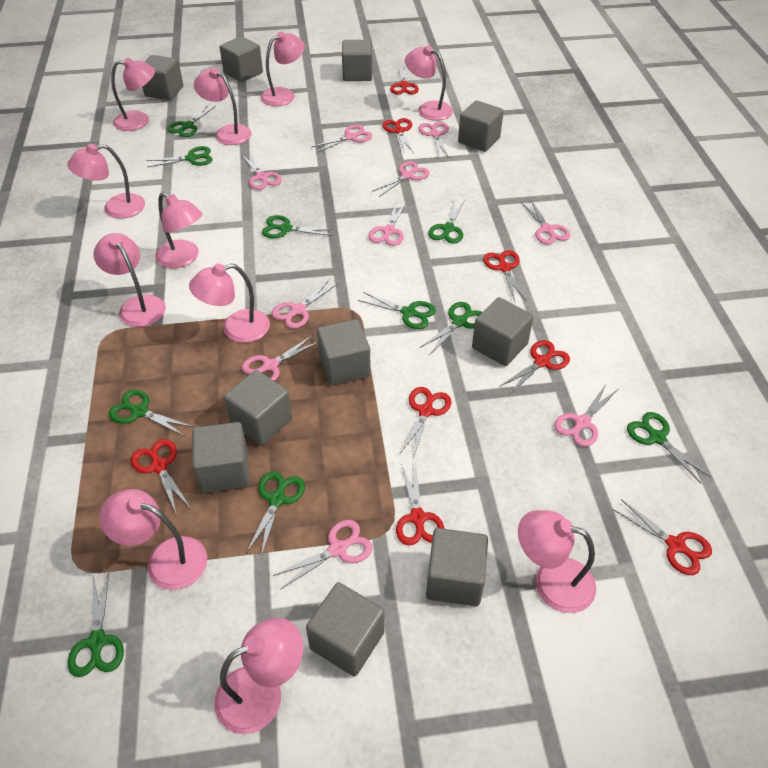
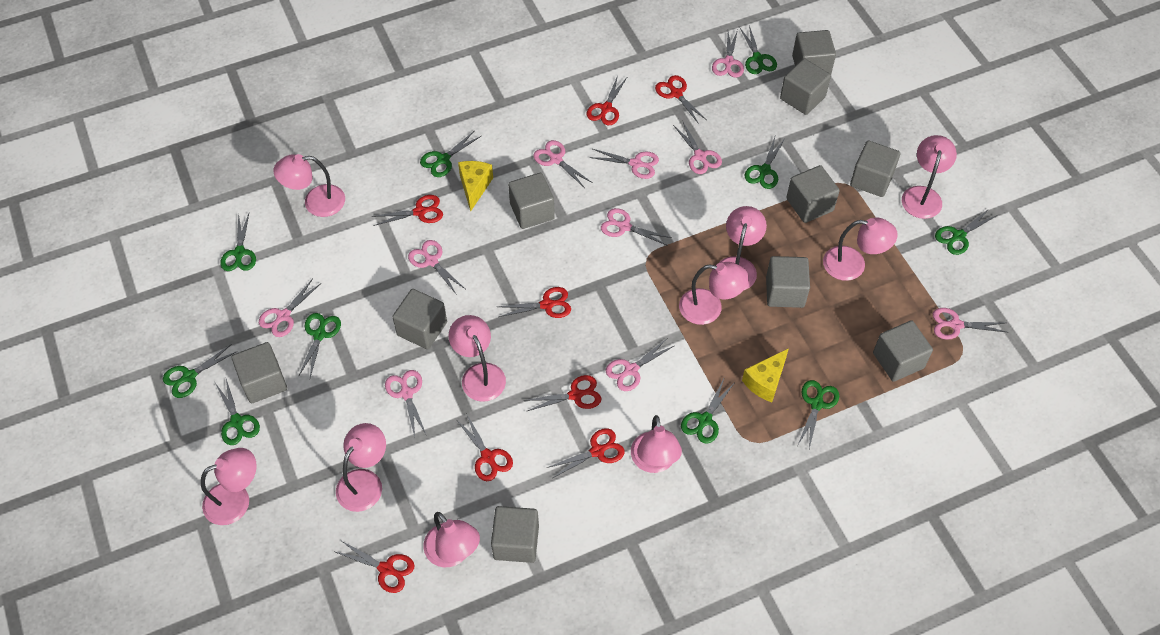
pink lamp: [67,144,145,218] [93,233,166,327] [99,489,207,590] [111,58,155,131] [156,192,202,268] [189,263,270,343] [194,68,252,145] [214,618,303,734] [261,32,305,106] [405,45,453,121] [518,510,596,613] = 11 -> [201,448,256,525] [273,154,345,217] [336,423,386,512] [423,512,480,567] [448,315,506,402] [631,415,682,473] [679,262,749,325] [719,206,767,290] [823,218,898,281] [902,135,957,219] = 10
yellow cheese: none = 0 -> [458,161,493,211] [742,348,789,402] = 2

